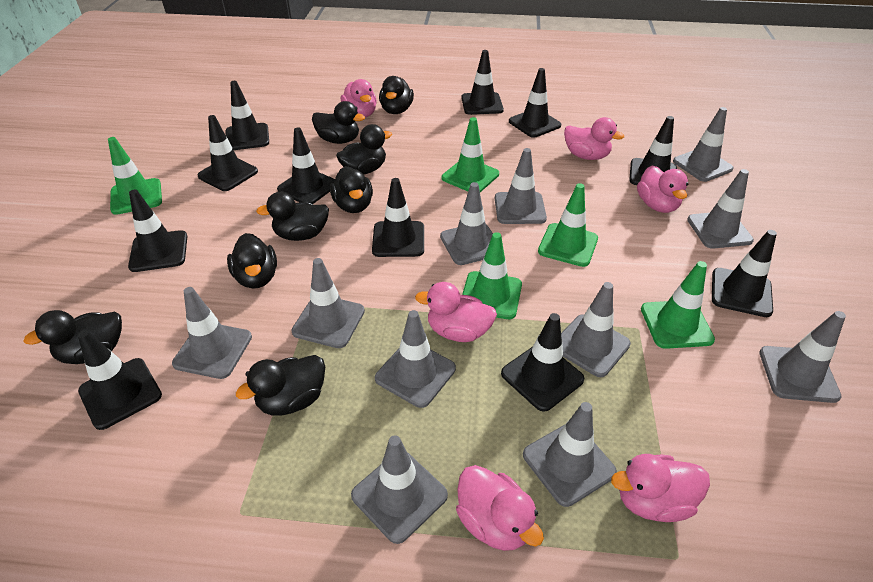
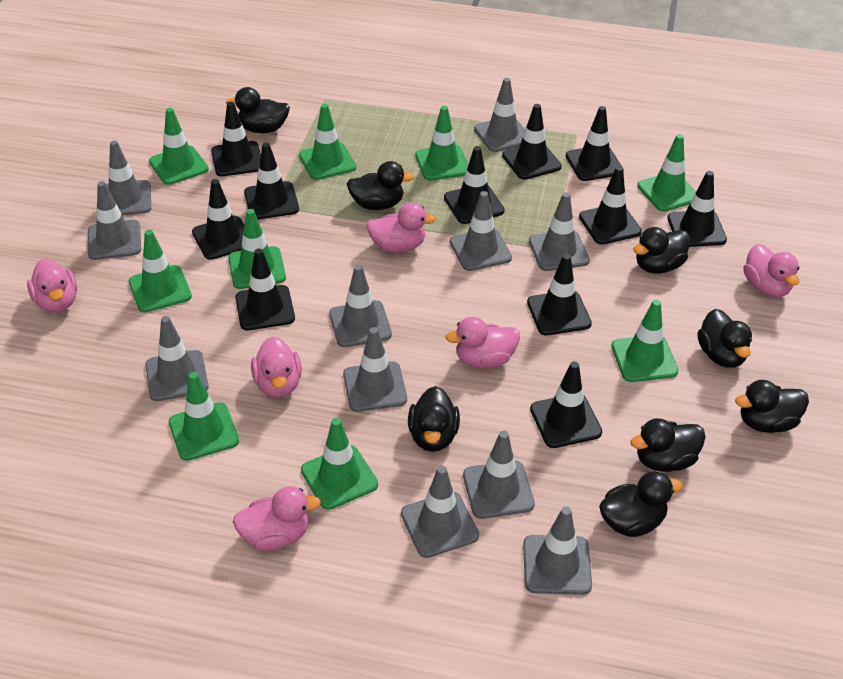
green traffic cone: [108,137,162,215] [442,117,499,192] [462,232,522,319] [538,183,598,267] [641,261,715,349] = 5 -> [129,230,192,312] [149,108,209,185] [169,372,239,461] [228,209,286,289] [299,104,356,180] [301,418,378,510] [415,106,468,180] [611,299,679,382] [637,134,696,212] = 9

